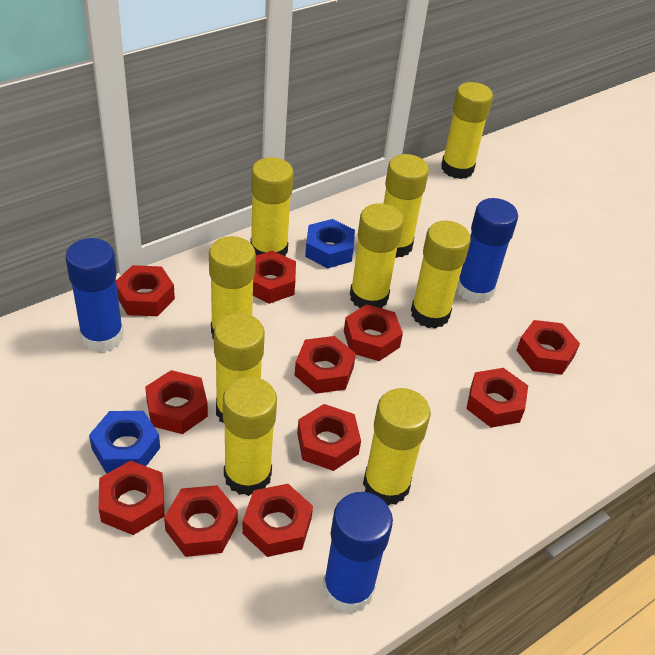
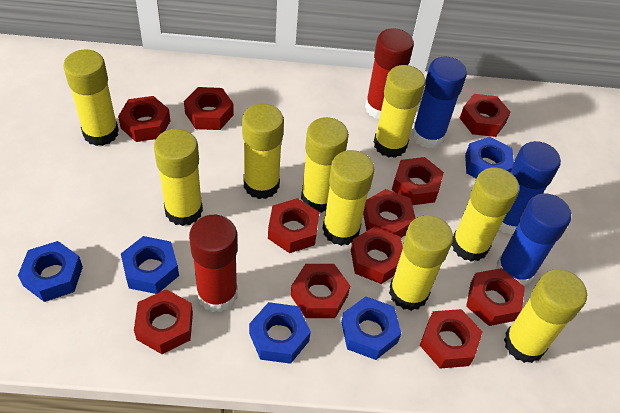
blue nut: [89,411,160,473] [305,219,355,268] = 2 -> [18,241,83,302] [121,236,179,294] [249,302,311,364] [341,297,402,360] [465,137,514,179] = 5
red glue stick: none = 0 -> [189,215,238,312] [365,28,414,119] = 2

